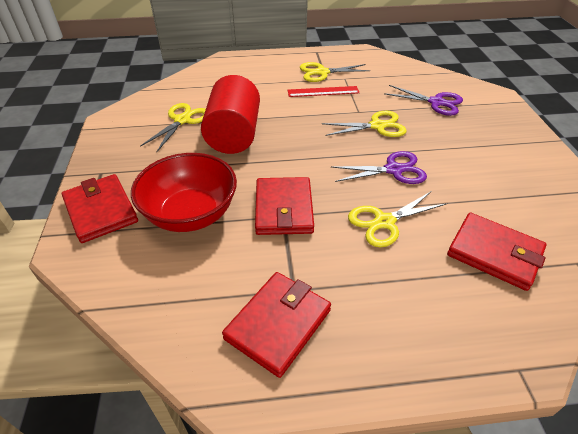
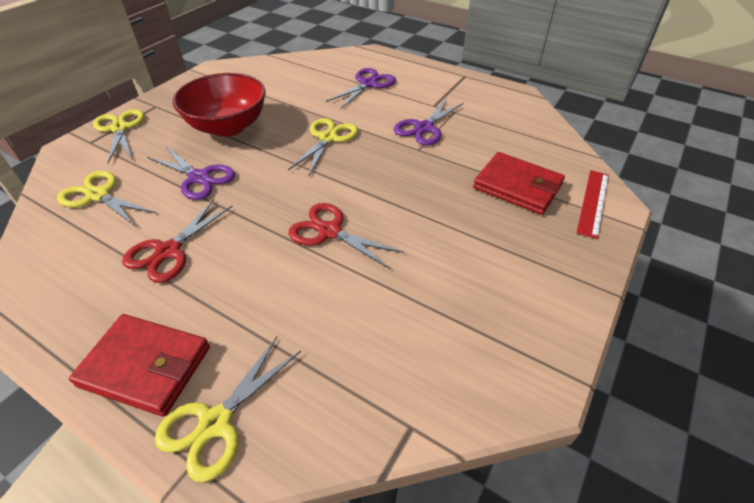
purple scissors: [331,151,427,184] [384,85,463,116] = 2 -> [147,147,235,200] [326,68,396,108] [394,99,464,146] = 3
red cylinder: [201,75,260,154] = 1 -> none = 0
red scissors: none = 0 -> [122,199,233,283] [288,203,404,269] = 2
red wallet: [62,174,138,243] [222,272,331,378] [255,177,314,235] [447,213,546,291] = 4 -> [69,314,210,417] [473,152,565,215] = 2

